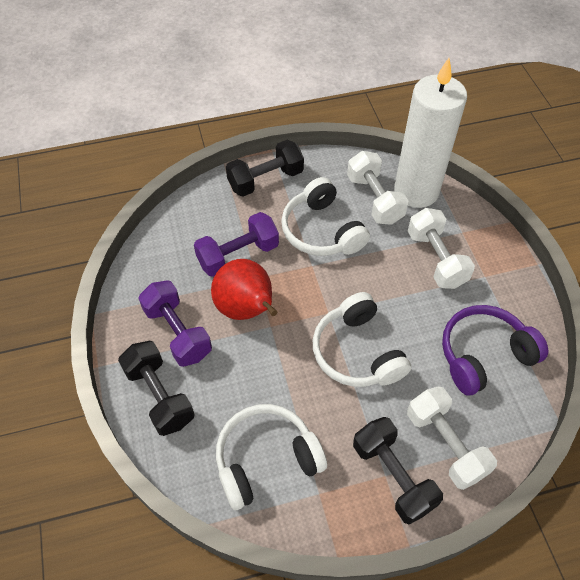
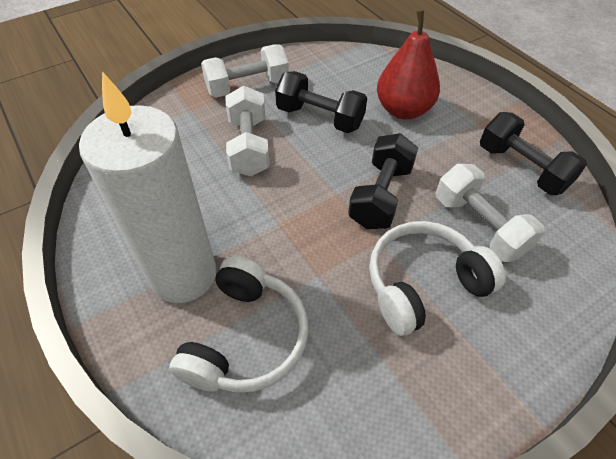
purple dumbbell: [138,281,212,367] [194,212,279,277] = 2 -> none = 0
purple headphones: [442,305,548,395] = 1 -> none = 0
white headphones: [216,404,327,510] [281,177,370,256] [313,292,411,387] = 3 -> [169,256,309,393] [369,221,506,336] = 2

